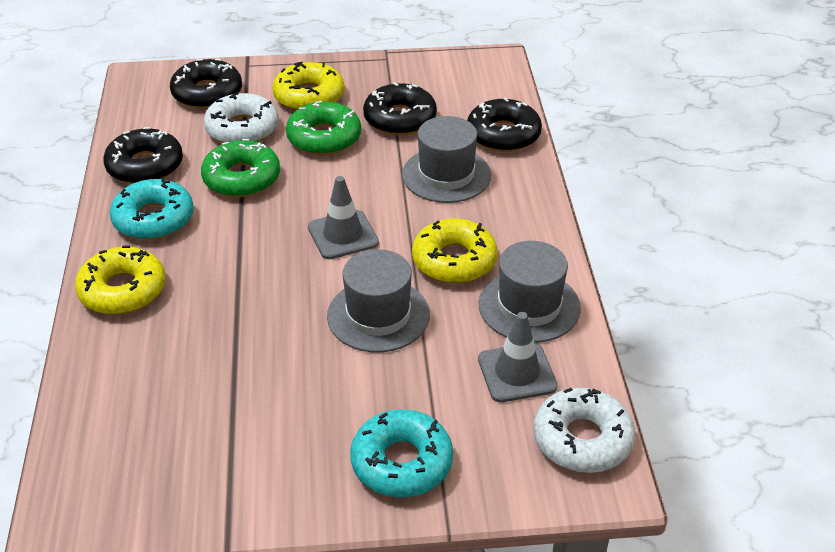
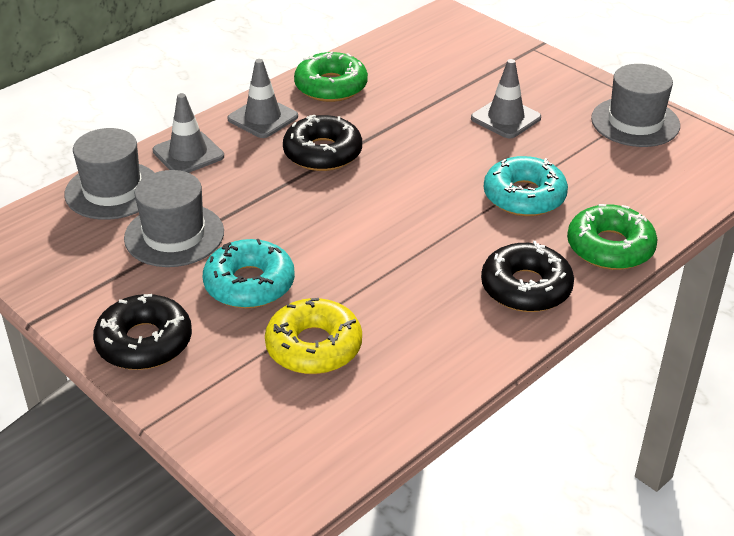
black donut: [103,127,183,184] [170,59,242,109] [363,82,437,135] [467,97,542,152] = 4 -> [93,294,192,370] [283,115,362,171] [481,241,574,312] = 3
grey traffic cone: [308,176,379,259] [478,312,558,402] = 2 -> [152,93,224,173] [227,59,298,138] [471,59,541,138] = 3
white donut: [204,92,279,143] [534,388,635,473] = 2 -> none = 0
yellow donut: [75,245,166,315] [272,62,344,110] [412,218,498,284] = 3 -> [265,298,362,374] = 1

